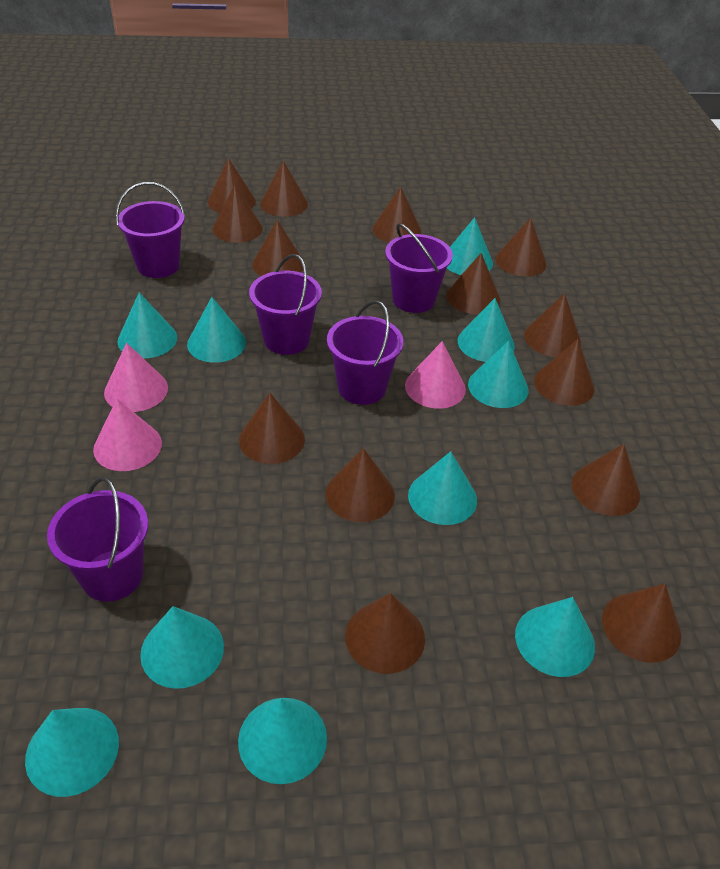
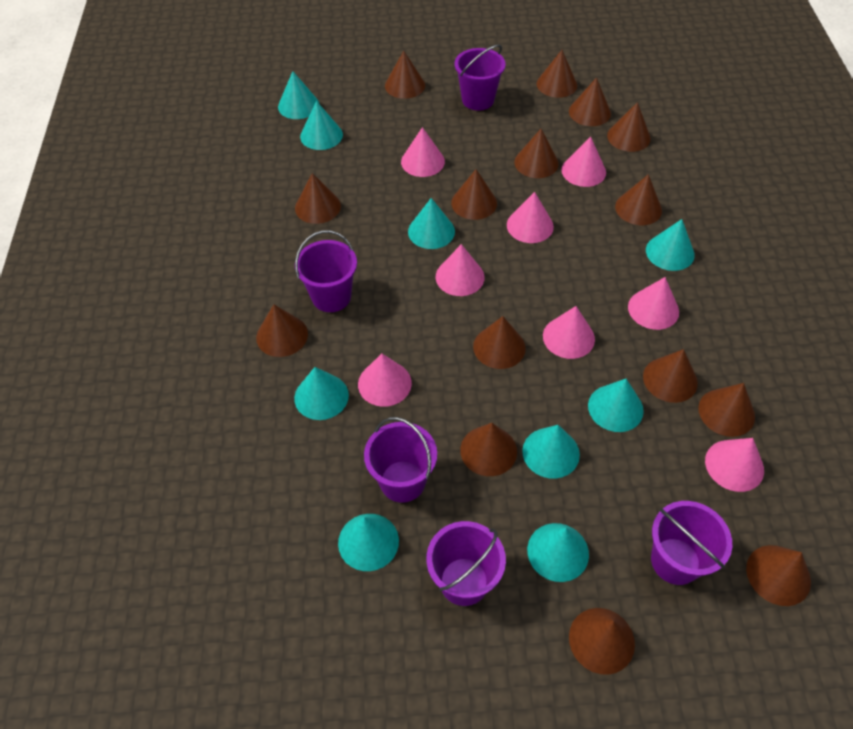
brown cone: [208,158,256,213] [213,185,263,243] [239,393,305,464] [252,220,303,276] [260,161,308,217] [326,448,395,522] [345,593,425,674] [372,187,421,243] [447,253,500,314] [496,218,547,277] [524,293,581,357] [534,339,595,406] [572,444,640,516] [602,584,681,663] = 14 -> [256,304,308,357] [295,173,341,224] [385,51,425,99] [451,169,497,220] [460,423,517,476] [473,316,526,369] [515,129,559,178] [537,50,577,98] [569,77,611,126] [569,608,635,675] [607,102,651,152] [615,174,662,225] [643,349,698,403] [698,383,755,437] [746,545,811,606] = 15
pink cone: [93,399,162,471] [104,343,168,412] [405,341,466,409] = 3 -> [358,354,412,407] [401,127,445,177] [436,244,484,296] [507,192,554,243] [543,306,595,359] [561,137,606,187] [628,277,679,330] [705,438,764,492] = 8
turquoise cone: [25,708,119,797] [118,293,177,358] [140,606,224,689] [187,297,246,363] [238,698,327,784] [408,451,477,525] [447,217,493,275] [458,298,515,362] [468,341,529,408] [515,597,595,677] = 10 -> [278,71,319,119] [294,367,349,420] [300,101,343,150] [338,514,399,571] [408,198,455,249] [522,425,580,478] [527,523,589,582] [588,379,644,432] [646,219,695,271] = 9

